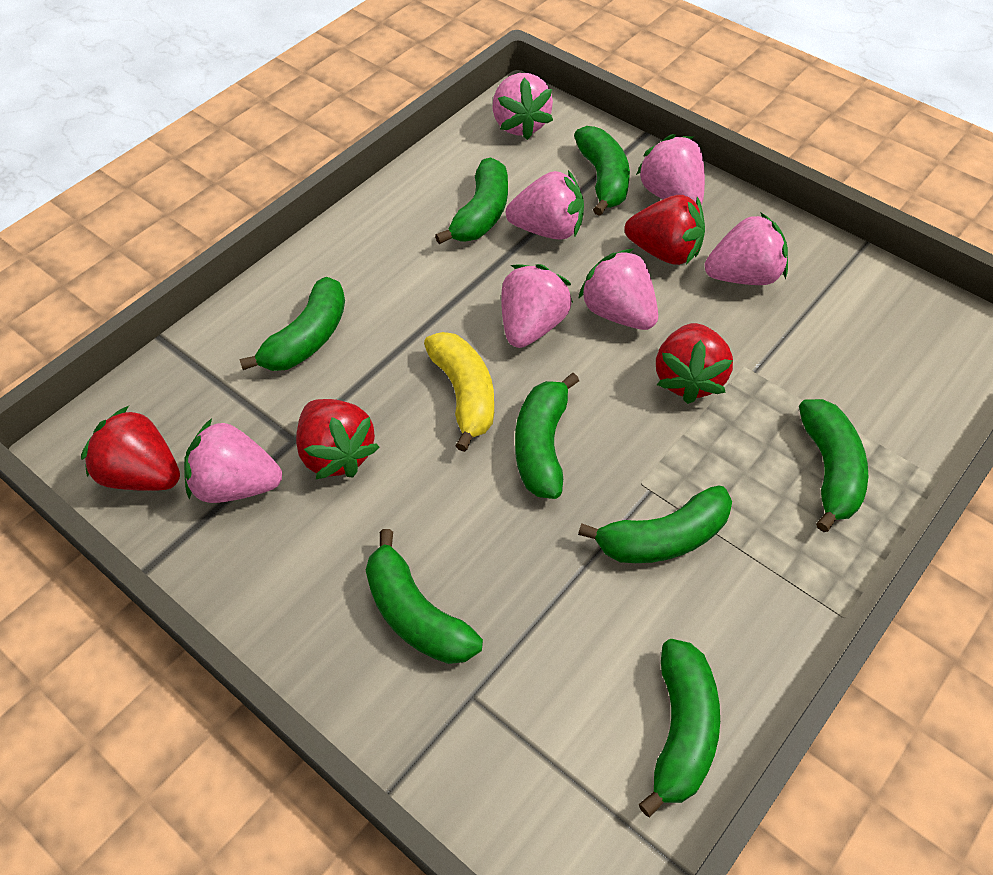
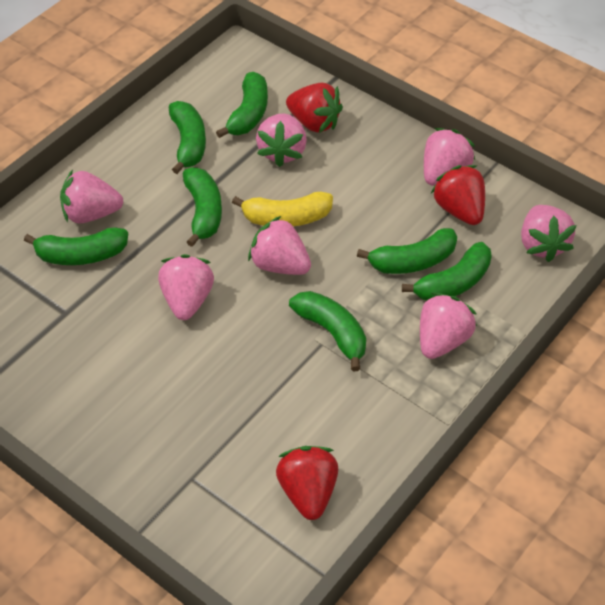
green banana: [239,277,345,371] [366,529,483,664] [435,158,508,244] [515,373,579,499] [574,126,630,216] [578,485,732,563] [638,639,720,817] [799,399,868,532] = 8 -> [24,227,128,265] [169,101,206,174] [183,167,222,247] [216,72,268,138] [289,291,366,371] [357,228,457,274] [402,242,492,301] = 7
red strawberry: [81,406,180,491] [296,399,379,479] [624,195,705,265] [656,323,733,404] = 4 -> [276,446,338,520] [286,83,343,133] [431,165,485,225] = 3

